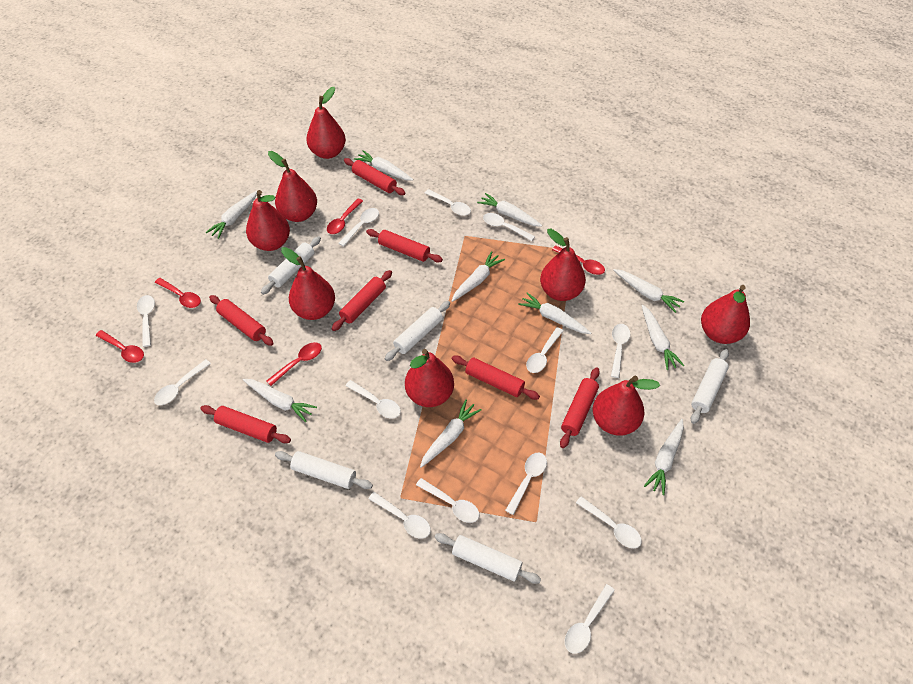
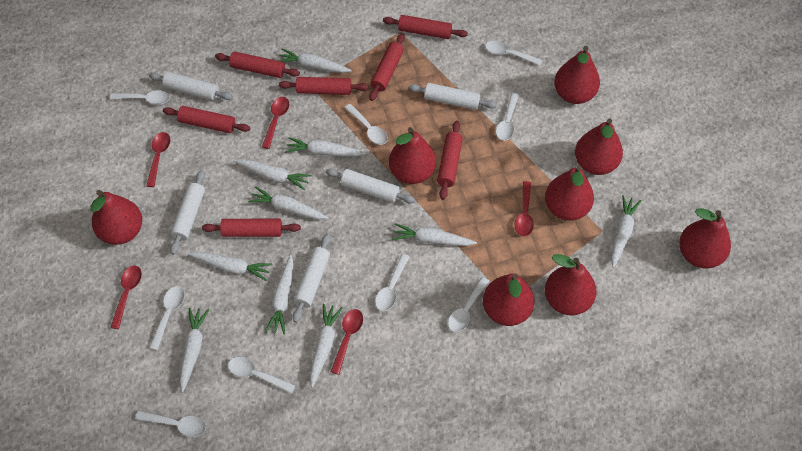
white spoon: [137,295,155,347] [154,359,211,405] [338,208,379,247] [345,380,401,418] [368,492,431,538] [416,478,479,523] [425,189,471,216] [483,213,535,241] [505,453,547,515] [526,327,563,373] [565,584,615,654] [576,496,642,548] [611,324,630,378] = 13 -> [110,90,170,105] [135,411,206,437] [149,286,185,350] [228,357,296,394] [344,104,388,145] [375,254,410,311] [448,277,489,332] [485,41,543,66] [496,93,519,141] = 9

